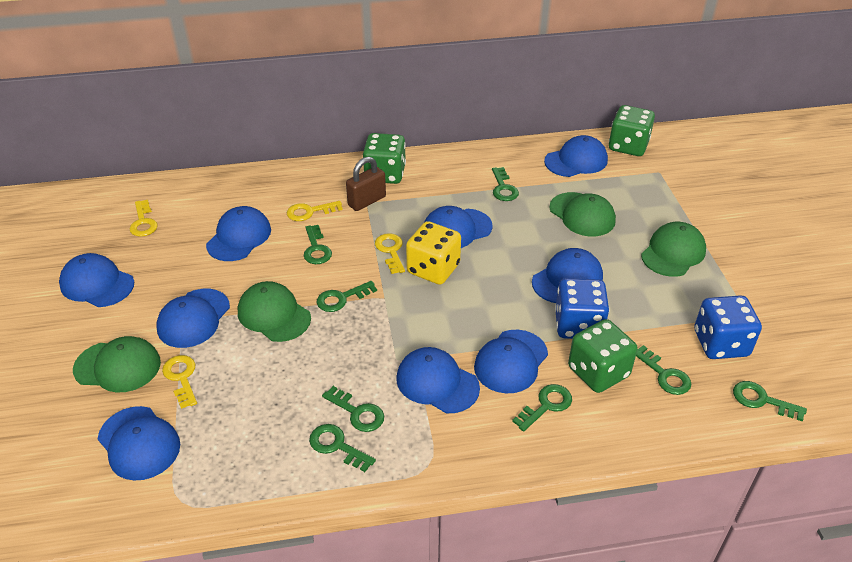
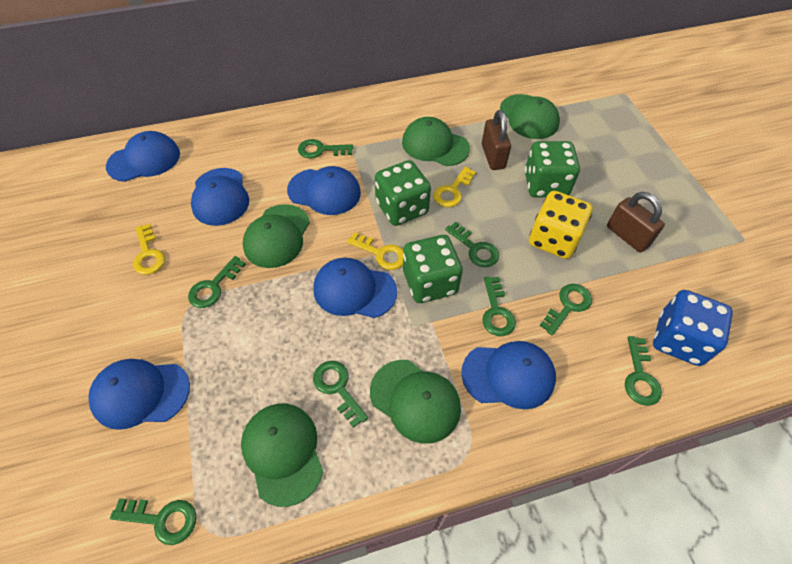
blue cap: [59,253,134,307] [98,406,180,481] [157,289,230,348] [206,206,271,261] [396,347,480,413] [424,206,493,248] [474,330,548,393] [532,248,603,303] [544,135,608,177] = 9 -> [88,359,190,430] [106,131,180,182] [191,168,249,226] [287,166,361,215] [313,258,397,318] [461,341,556,410] = 6
blue dice: [555,278,609,339] [694,295,762,359] = 2 -> [653,290,733,366] = 1
brown padlock: [346,157,386,211] = 1 -> [482,110,511,170] [607,192,665,252] = 2
green cap: [73,336,161,392] [238,281,311,342] [549,192,616,236] [641,222,706,277] = 4 -> [241,404,323,507] [243,204,310,268] [370,360,461,444] [402,117,470,166] [500,94,560,139] = 5
yellow key: [130,200,158,237] [162,355,197,409] [287,201,343,221] [375,233,405,274] = 4 -> [133,224,165,275] [347,232,403,270] [433,167,476,207] = 3

